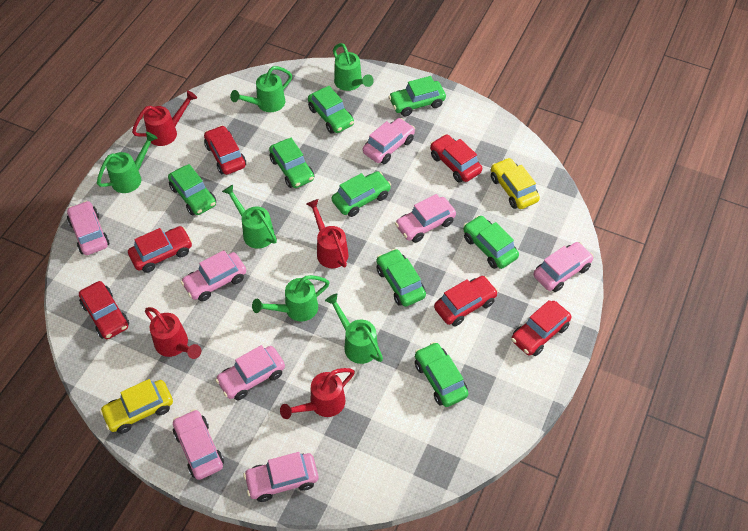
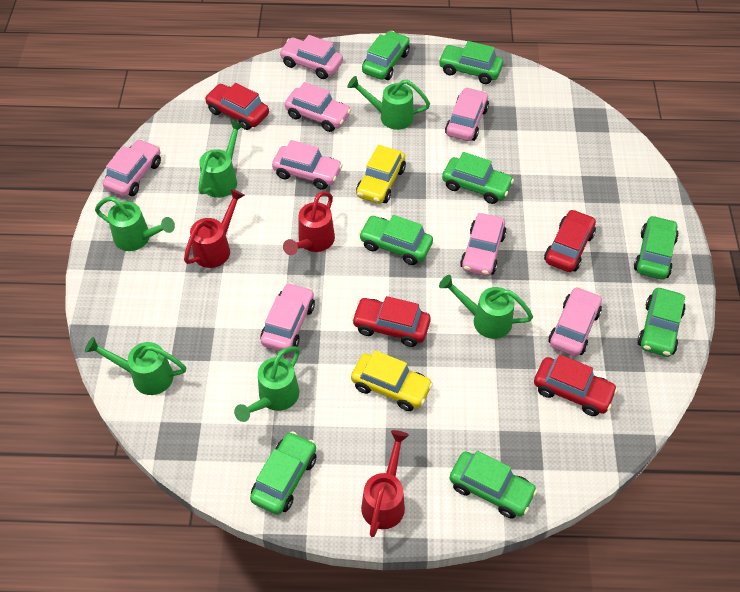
red car: [79,281,129,339] [128,226,192,273] [204,125,246,175] [430,134,482,183] [434,276,498,326] [511,300,571,356] = 6 -> [204,83,269,130] [351,296,431,347] [534,355,618,416] [544,209,596,272] = 4
red watering can: [132,90,197,146] [145,307,201,359] [280,368,355,419] [306,199,349,268] = 4 -> [184,189,245,268] [283,191,335,255] [361,430,409,537] = 3

